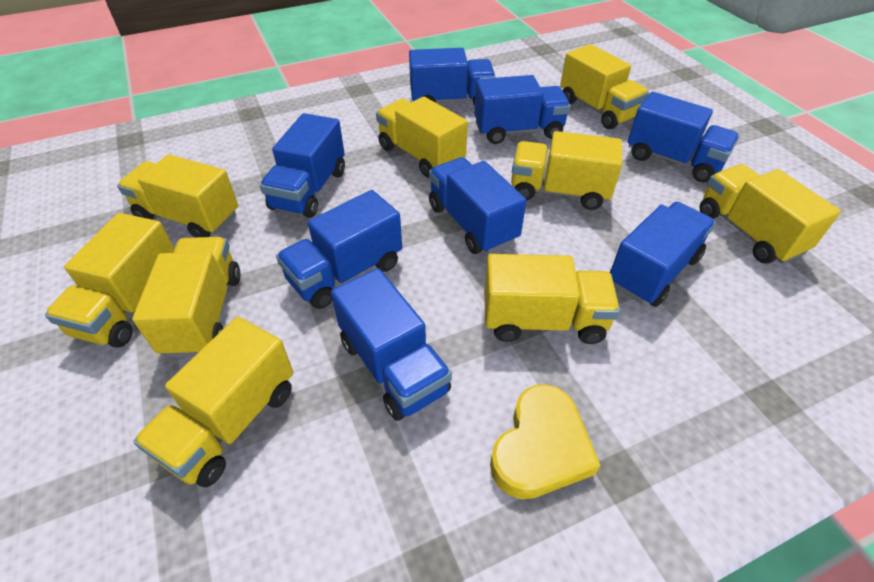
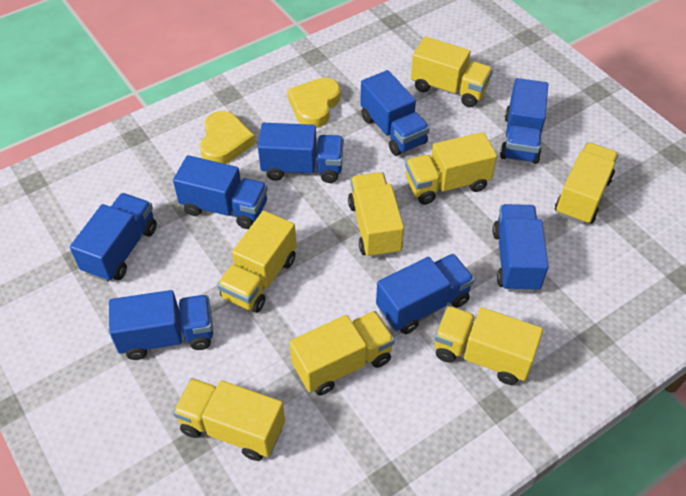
yellow heart: [490,384,601,499] = 1 -> [200,111,256,164] [287,78,340,128] = 2
yellow truck: [45,213,175,348] [117,154,238,237] [132,237,241,357] [133,317,293,487] [376,97,468,178] [484,254,620,344] [511,131,622,210] [560,44,650,129] [699,164,841,264] = 9 -> [173,378,285,461] [217,211,297,313] [289,311,395,395] [348,172,404,258] [405,132,497,205] [411,37,493,107] [434,306,543,385] [555,143,618,224] = 8

